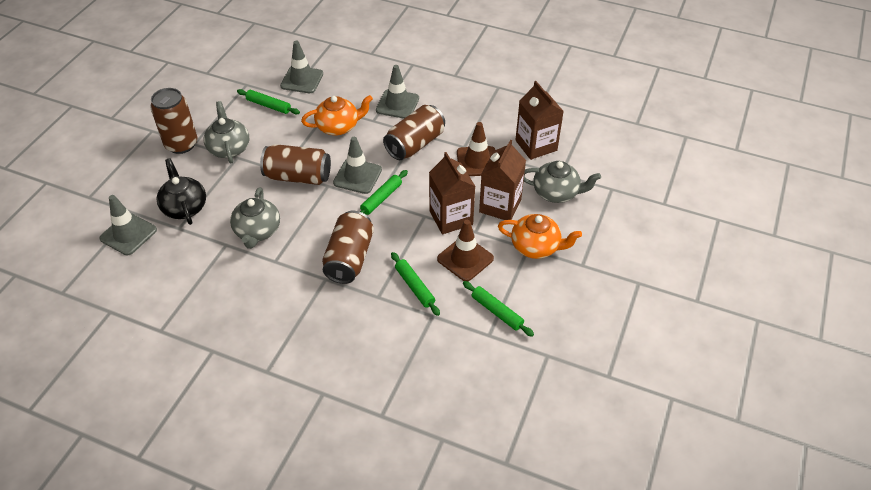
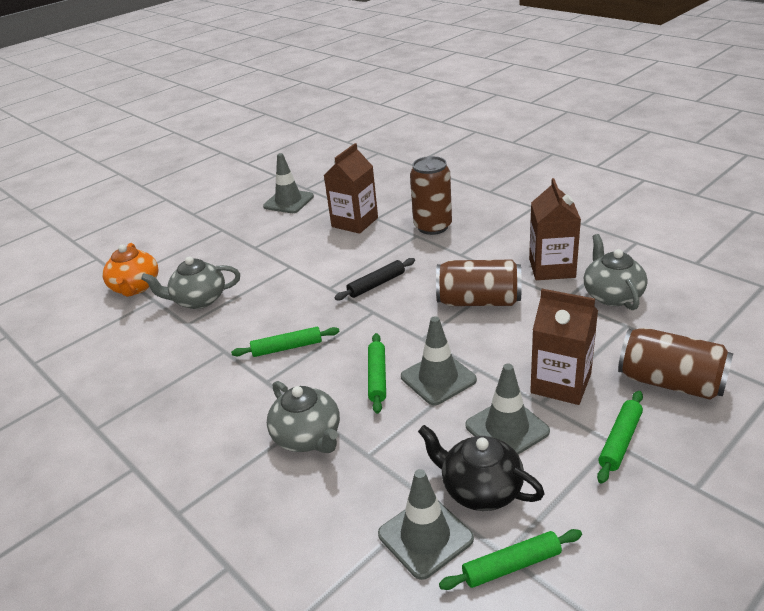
black rolling pin: none = 0 -> [334,258,415,300] = 1
brown can: [150,88,197,154] [260,144,331,185] [322,211,374,284] [383,105,445,160] = 4 -> [410,156,452,235] [436,260,522,306] [618,327,733,400] = 3
brown traffic cone: [437,220,494,281] [457,122,495,176] = 2 -> none = 0
orange teapot: [301,95,373,135] [498,214,582,259] = 2 -> [103,243,158,297] = 1

